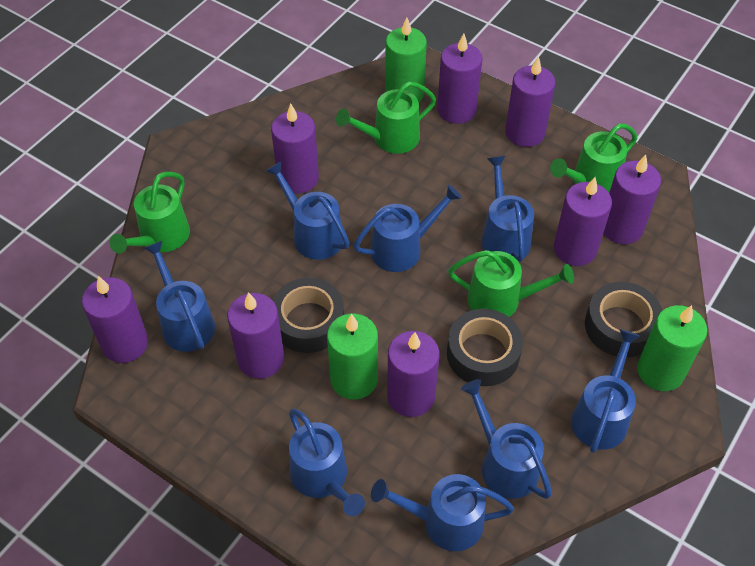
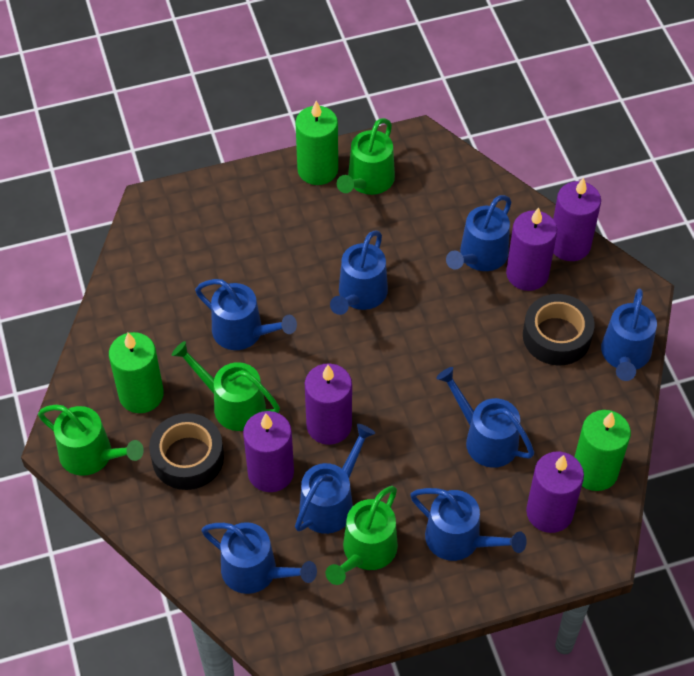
black tape: [273,278,344,353] [447,309,523,386] [585,282,662,357] = 3 -> [149,413,224,490] [523,294,595,366] = 2
purple candle: [82,276,148,363] [227,292,284,379] [271,104,319,194] [387,331,440,417] [437,34,483,124] [505,56,555,147] [554,177,612,266] [603,155,661,244] = 8 -> [243,411,294,492] [305,363,352,445] [506,207,557,291] [526,451,584,533] [553,177,601,261] = 5

